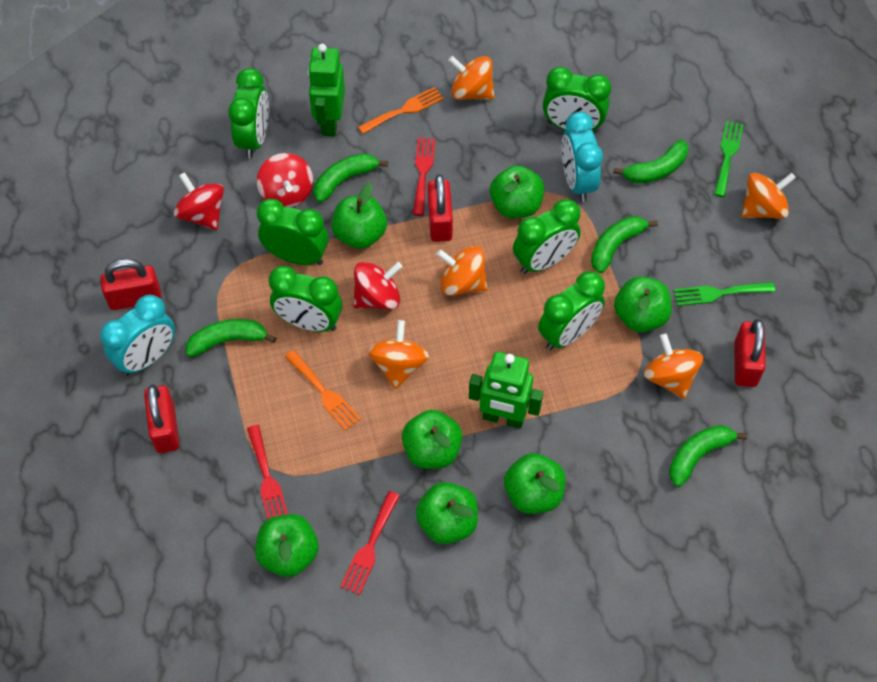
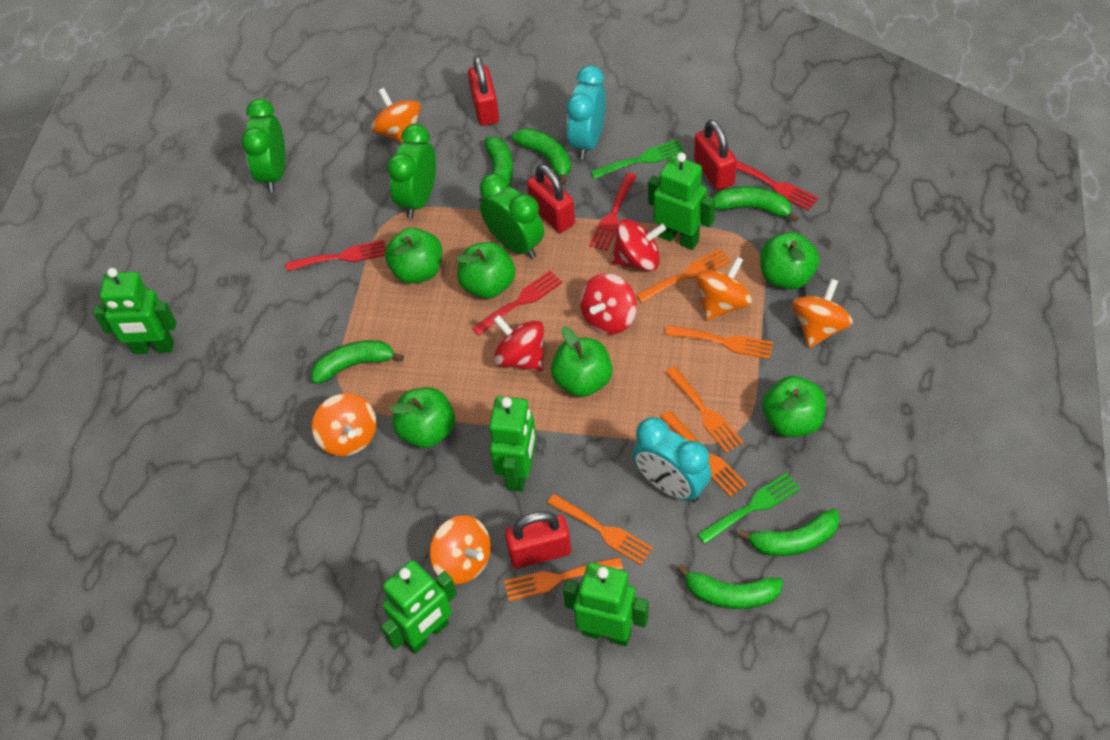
green apple: [255,514,318,577] [332,183,387,249] [402,410,463,469] [416,482,478,544] [490,165,544,218] [504,453,566,514] [614,276,672,332] = 7 -> [385,228,442,284] [390,388,455,448] [456,242,515,299] [551,326,613,397] [760,232,820,290] [762,376,826,437] = 6
green banana: [186,319,276,357] [314,153,388,203] [591,216,658,273] [613,140,688,183] [669,425,747,487] = 5 -> [311,340,404,384] [480,137,513,202] [512,128,571,185] [677,564,783,609] [713,186,799,222] [738,509,840,556] = 6
green clock: [228,68,269,158] [257,199,329,265] [269,266,342,332] [513,199,581,274] [538,271,605,350] [543,67,611,133] = 6 -> [241,99,285,192] [387,124,436,218] [480,174,544,259] = 3
green robot: [308,44,345,136] [469,352,543,428] = 2 -> [93,268,176,354] [381,560,457,654] [489,396,536,492] [563,563,648,646] [648,152,716,250] = 5
orange fork: [285,350,361,431] [358,87,444,134] = 2 -> [504,557,623,601] [547,494,653,565] [636,249,731,303] [660,410,747,497] [665,325,774,359] [665,366,743,453] = 6
red fork: [247,425,288,519] [341,491,400,595] [413,137,436,216] = 3 -> [286,240,386,271] [472,271,562,335] [589,173,637,251] [736,161,818,211] = 4

